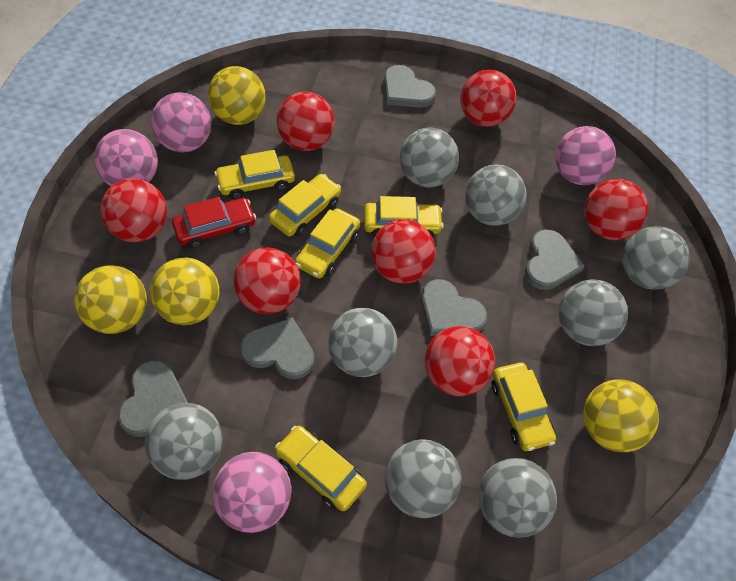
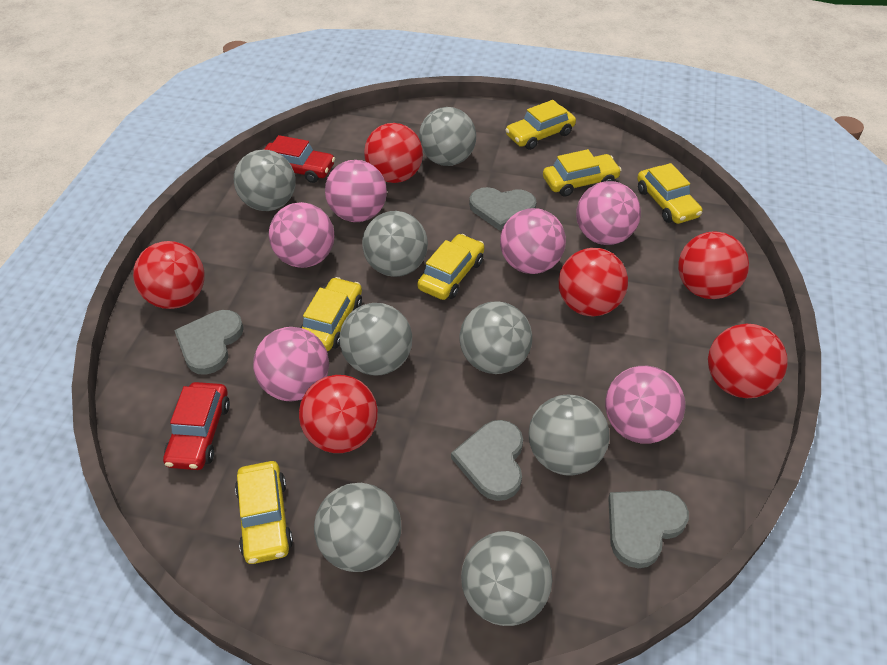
grey heart: [118,361,188,437] [240,317,314,379] [384,65,436,108] [421,279,487,336] [525,229,585,290] = 5 -> [174,310,244,375] [451,420,523,501] [469,187,537,231] [608,490,689,568] = 4
pink ball: [94,129,158,186] [151,92,211,153] [212,452,291,533] [555,126,616,185] = 4 -> [253,327,329,401] [269,202,334,268] [325,160,387,222] [500,208,566,274] [576,181,641,245] [605,366,685,443] = 6
red ball: [100,178,167,243] [233,247,301,314] [277,91,335,151] [371,219,436,284] [425,326,495,396] [460,70,516,127] [584,179,648,240] = 7 -> [133,241,205,309] [299,375,378,453] [364,123,423,183] [559,248,628,316] [678,231,749,299] [708,324,788,398] = 6
red car: [172,197,256,248] = 1 -> [163,382,230,470] [264,135,335,183] = 2
yellow ball: [74,265,147,334] [150,257,220,325] [208,66,266,125] [583,379,659,452] = 4 -> none = 0

